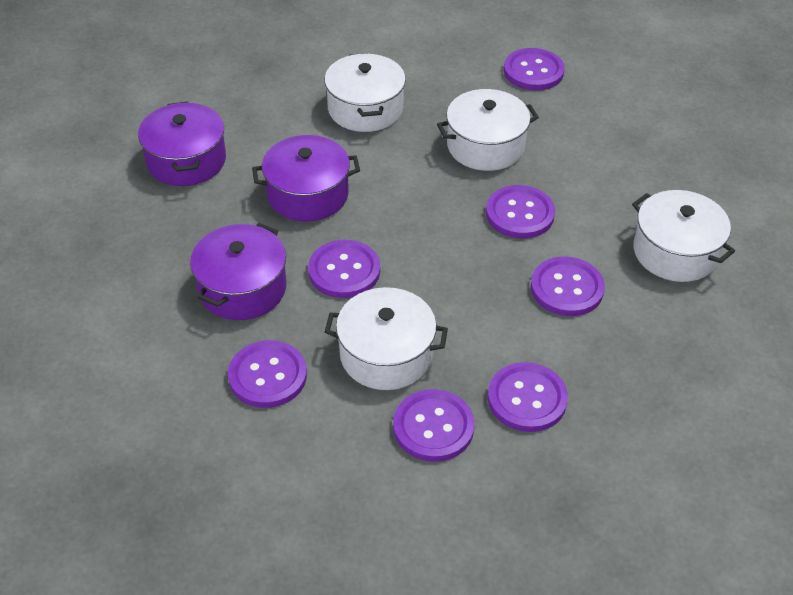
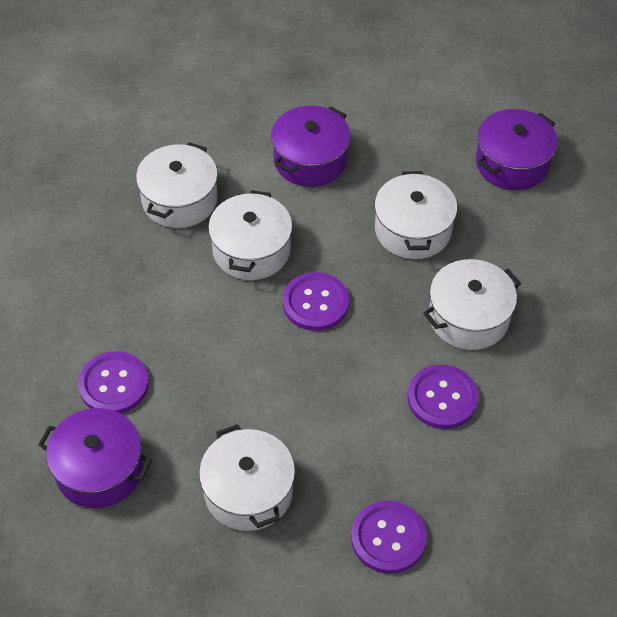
purple button: [228,340,307,408] [308,240,380,298] [393,389,475,462] [486,185,555,239] [488,362,568,432] [504,48,565,91] [531,256,605,316] = 7 -> [78,351,149,413] [283,272,349,331] [351,500,427,574] [408,365,478,429] = 4
white pot: [324,53,406,132] [325,287,448,390] [437,89,539,171] [632,190,735,282] = 4 -> [136,142,218,228] [199,424,295,531] [208,190,292,280] [374,171,457,259] [423,259,521,350] = 5

